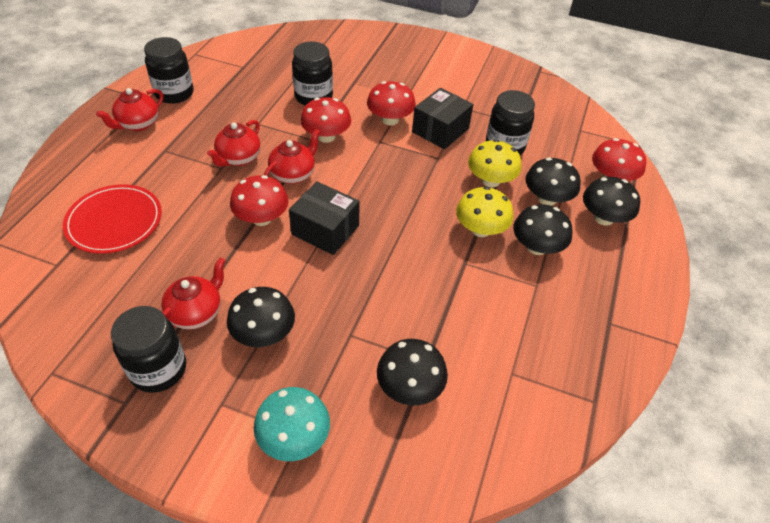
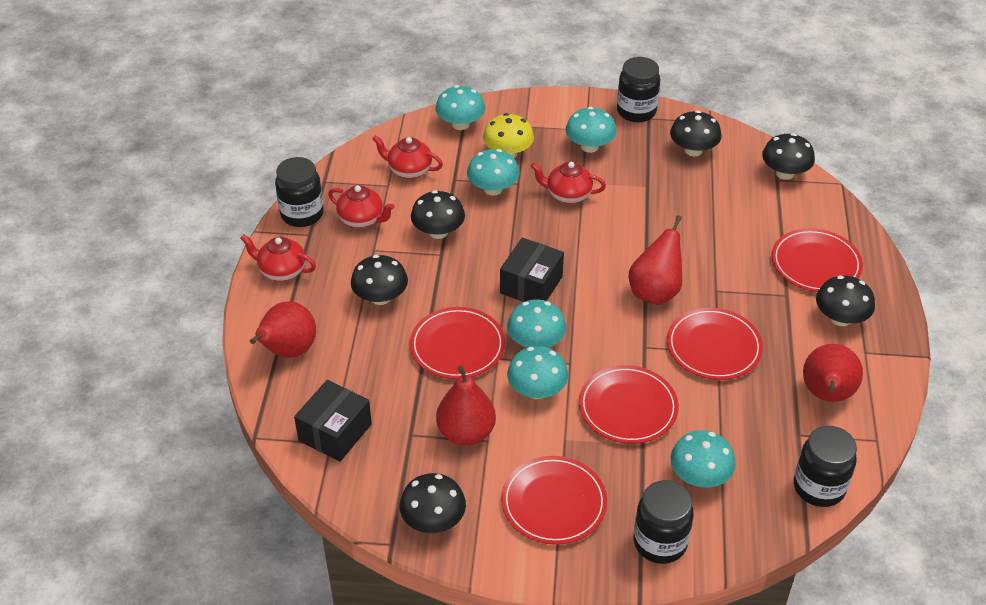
black mushroom: [227,287,295,347] [377,339,448,405] [513,204,572,255] [525,157,581,206] [583,177,640,226] = 5 -> [351,255,408,305] [400,473,466,533] [411,190,465,239] [670,111,721,156] [762,133,815,180] [816,276,875,326] = 6
red mushroom: [230,175,289,226] [300,97,351,143] [367,81,416,125] [592,138,646,181] = 4 -> none = 0
red pear: none = 0 -> [250,301,316,358] [436,365,496,446] [629,215,682,305] [803,344,863,402] = 4
red plate: [63,184,162,254] = 1 -> [410,307,505,379] [501,456,607,545] [579,365,679,444] [667,307,763,380] [772,228,863,292] = 5
turquoise mushroom: [254,387,330,461] = 1 -> [435,85,485,130] [467,149,519,196] [507,299,566,348] [507,346,568,399] [566,107,617,153] [670,430,736,488] = 6
yellow mushroom: [456,186,514,237] [468,139,521,187] = 2 -> [483,113,534,158] = 1

